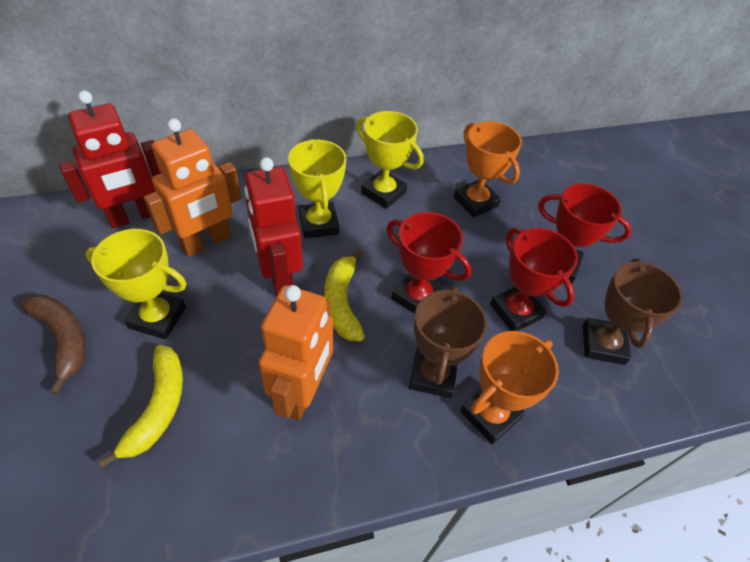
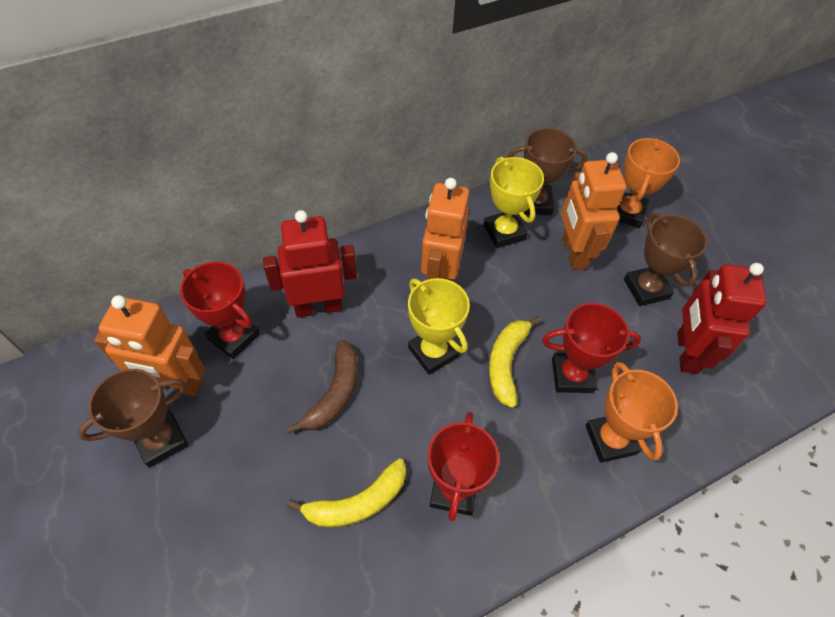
brown trophy: [409,286,487,398] [583,258,683,365] = 2 -> [78,369,188,468] [507,128,587,215] [624,213,707,306] = 3
orange robot: [144,118,241,256] [258,285,333,420] = 2 -> [94,295,205,396] [421,178,469,280] [561,152,627,270] = 3
yellow trophy: [85,229,187,339] [288,139,346,239] [356,111,424,209] = 3 -> [408,278,470,375] [483,157,544,248] = 2

